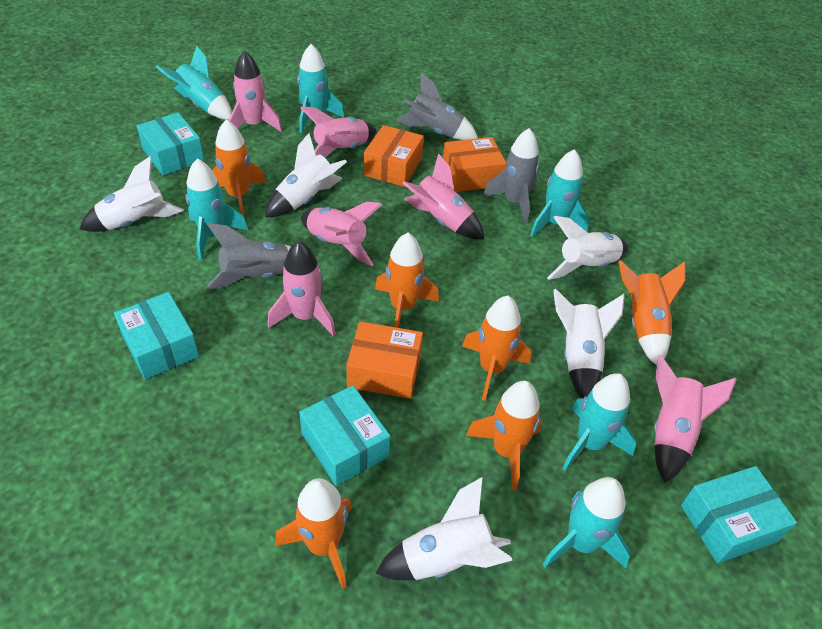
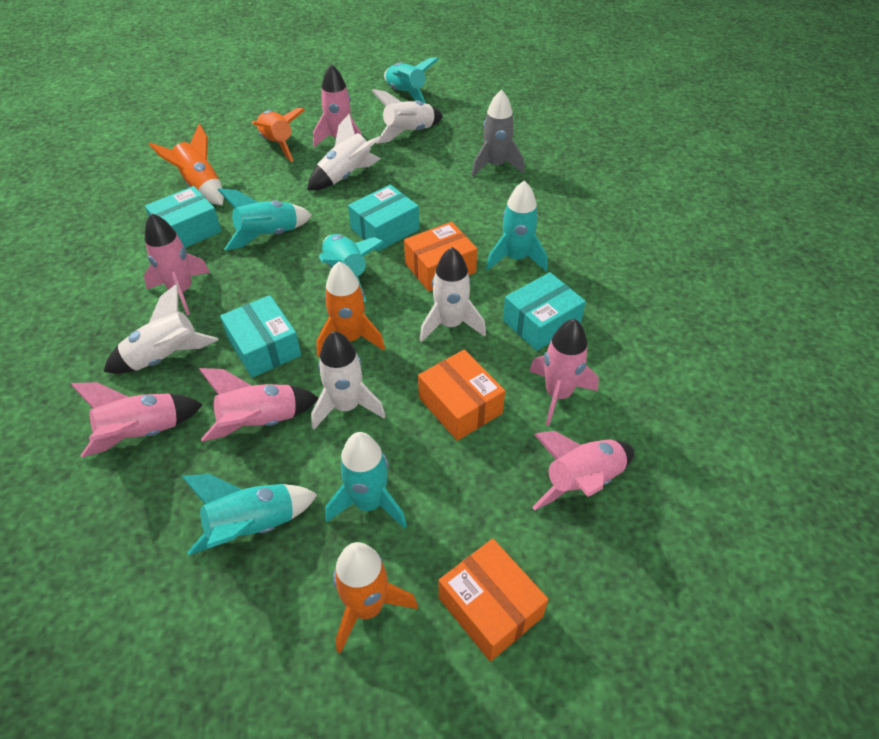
grey rocket: [205,223,291,290] [396,73,478,140] [482,128,540,224] = 3 -> [472,89,524,176] = 1
orange rocket: [212,119,266,216] [275,478,352,589] [375,233,439,328] [462,295,531,401] [466,381,542,491] [618,260,685,366] = 6 -> [149,123,224,206] [252,108,305,162] [316,261,385,357] [333,542,418,654] = 4

